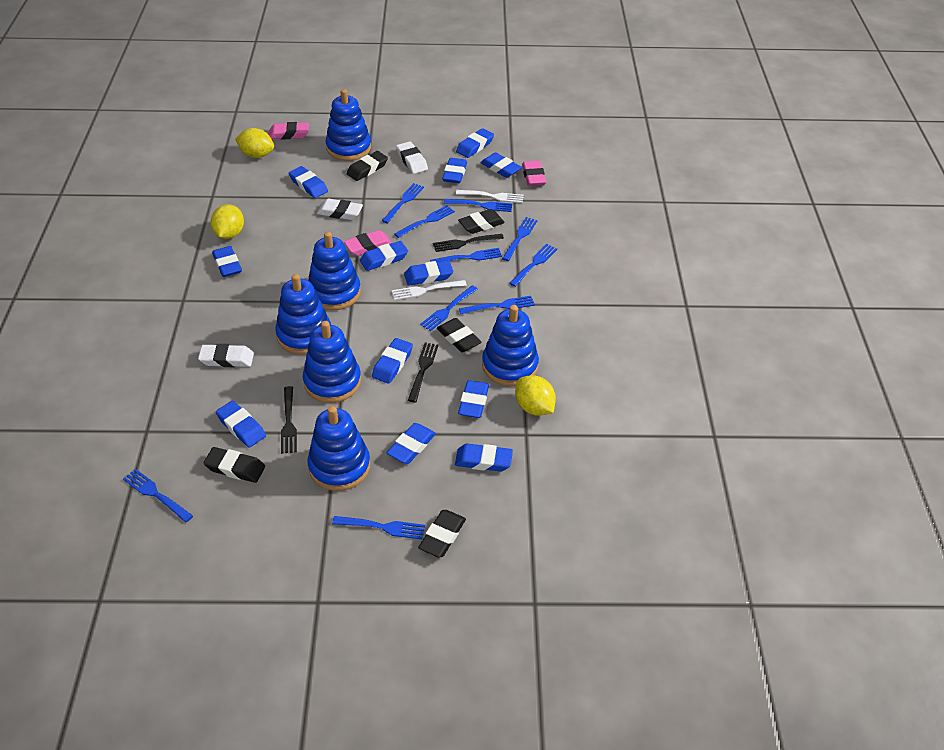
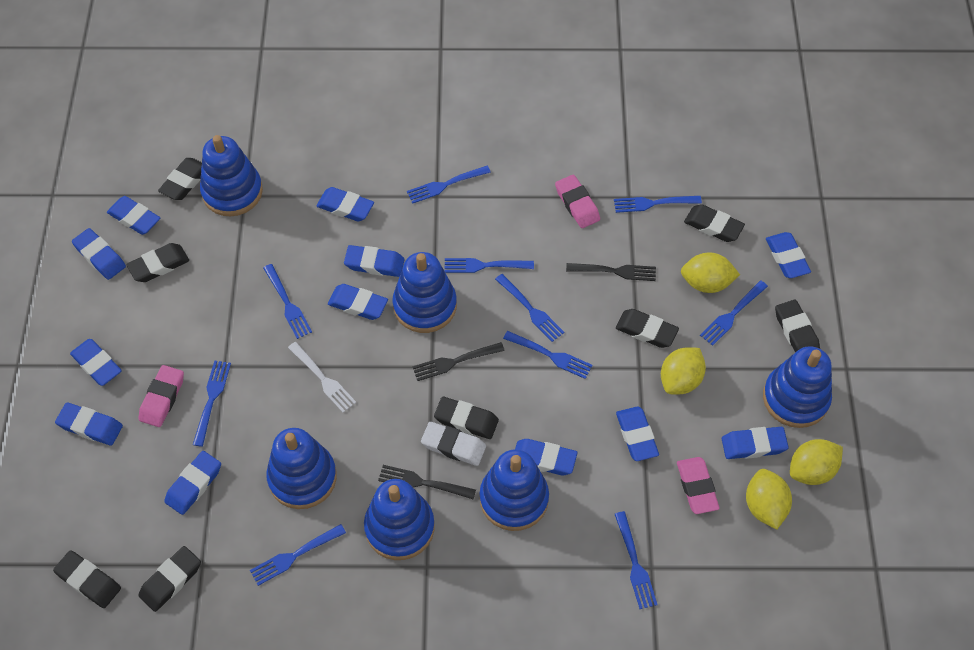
black eraser: [204,447,265,483] [346,151,388,181] [418,510,466,558] [437,318,481,352] [458,209,505,234] = 5 -> [53,550,121,608] [126,243,189,282] [138,546,201,612] [158,158,202,200] [434,397,499,439] [616,309,679,348] [684,204,745,242] [775,300,820,352] = 8
white eraser: [198,344,254,367] [317,198,363,220] [396,141,428,174] = 3 -> [421,422,486,466] = 1
white fork: [392,280,467,300] [456,190,524,203] = 2 -> [288,342,356,413] = 1
yellow lemon: [211,204,244,239] [235,128,274,158] [515,375,556,416] = 3 -> [661,347,706,395] [681,253,740,293] [746,469,792,530] [790,439,843,485] = 4

